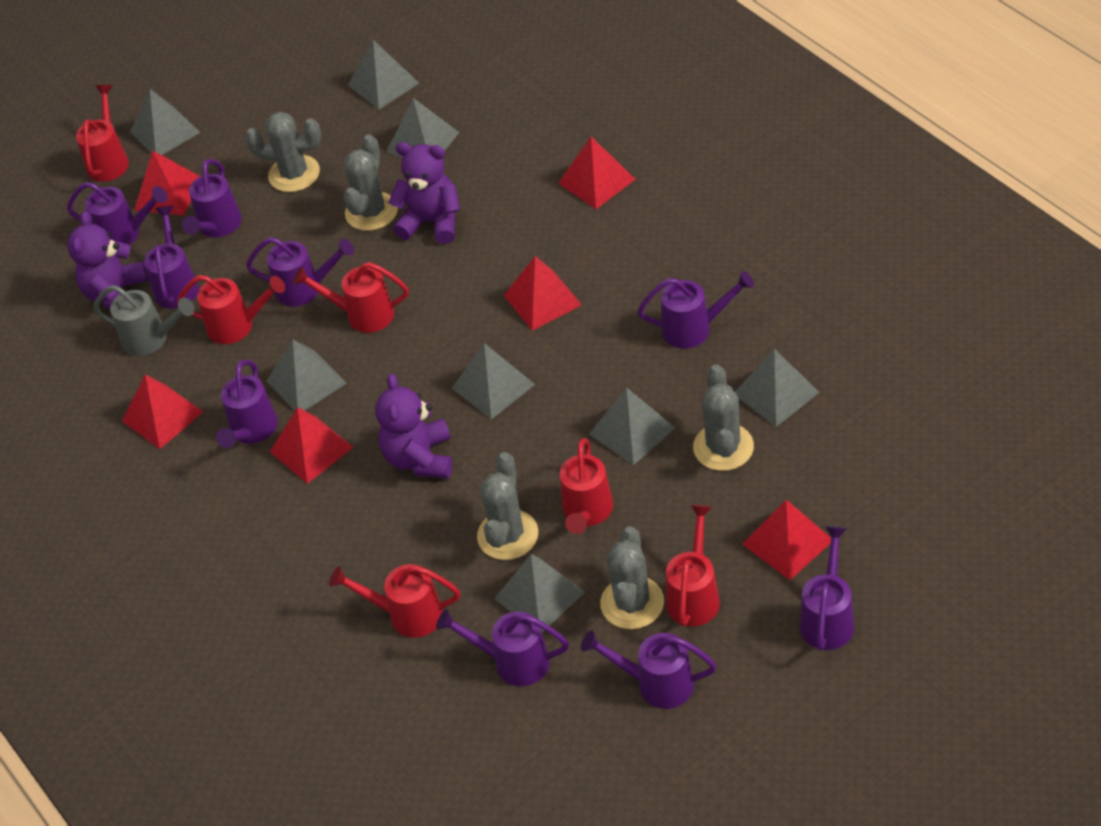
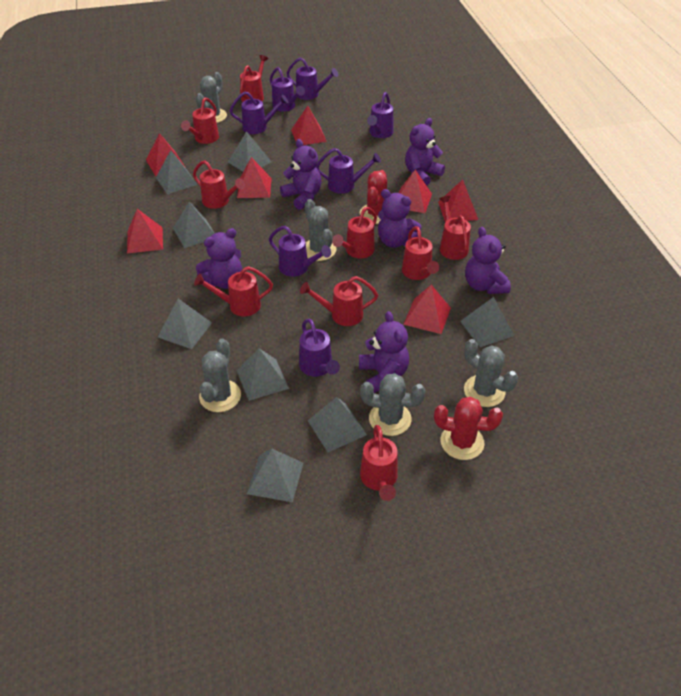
grey watering can: [93,285,195,356] = 1 -> none = 0
purple teddy bear: [67,211,149,310] [375,374,452,478] [388,142,460,244] = 3 -> [196,228,242,289] [280,139,322,210] [359,311,409,393] [378,189,421,248] [405,118,445,186] [465,227,511,294] = 6
purple watering can: [67,182,168,245] [144,206,199,309] [182,159,242,238] [216,360,278,448] [246,237,354,307] [436,609,569,686] [581,630,717,709] [637,271,754,349] [800,526,854,651] = 9 -> [230,91,288,134] [269,226,331,277] [270,67,305,112] [287,57,338,100] [299,319,340,377] [316,148,381,194] [367,92,393,138] = 7
red cactus: none = 0 -> [360,170,387,224] [434,397,503,460] = 2
red pyramid: [122,375,203,449] [134,150,200,216] [270,407,354,484] [503,256,582,331] [558,137,636,209] [742,500,831,580] = 6 -> [127,209,163,254] [146,133,186,176] [237,157,272,198] [291,106,327,145] [399,170,432,213] [403,285,451,334] [438,179,478,222] = 7
red watering can: [76,85,129,182] [177,275,285,344] [293,262,409,333] [329,564,460,638] [560,438,613,534] [666,505,720,627] = 6 -> [181,97,219,144] [193,160,245,209] [194,266,273,316] [240,55,268,102] [300,276,378,326] [332,207,377,258] [360,425,398,501] [402,226,439,280] [439,196,471,260] = 9

